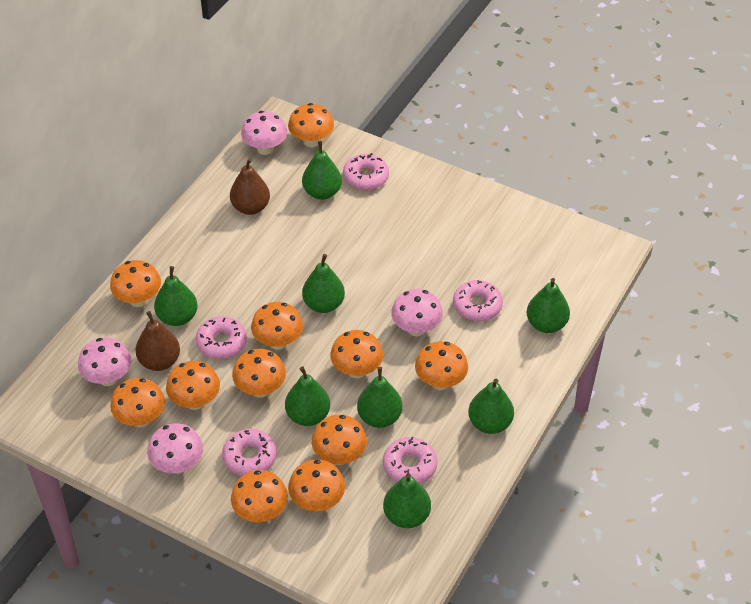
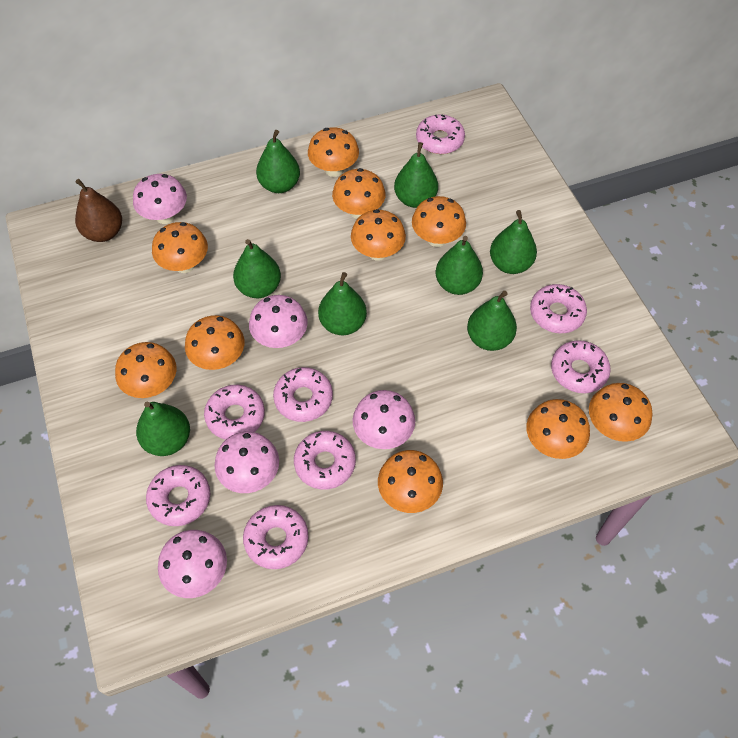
brown pear: [135,311,180,371] [230,158,270,215] = 2 -> [75,179,122,242] = 1
orange mushroom: [110,260,161,307] [110,378,165,427] [166,361,220,410] [231,470,288,522] [232,349,286,398] [251,302,303,350] [288,103,334,147] [288,459,345,511] [312,415,367,465] [330,330,383,378] [415,341,468,390] = 11 -> [115,342,177,398] [152,222,208,273] [185,315,244,370] [308,127,359,177] [332,168,386,219] [351,209,406,261] [378,450,443,513] [412,196,466,247] [526,399,590,459] [589,383,653,442] = 10
pink donut: [195,316,247,359] [222,429,277,476] [343,153,389,190] [383,437,437,484] [453,280,503,321] = 5 -> [146,465,210,526] [204,385,265,440] [243,505,308,569] [273,367,333,422] [294,431,356,490] [416,114,465,154] [530,284,587,333] [551,340,611,393] = 8
pink mushroom: [78,338,131,386] [147,423,203,474] [241,111,287,155] [391,289,443,336] = 4 -> [133,174,187,224] [158,530,227,598] [214,432,279,493] [249,295,308,348] [353,390,415,449] = 5

